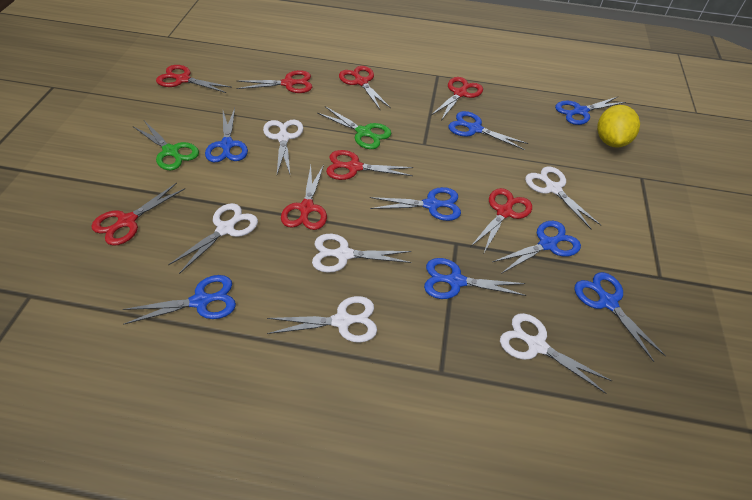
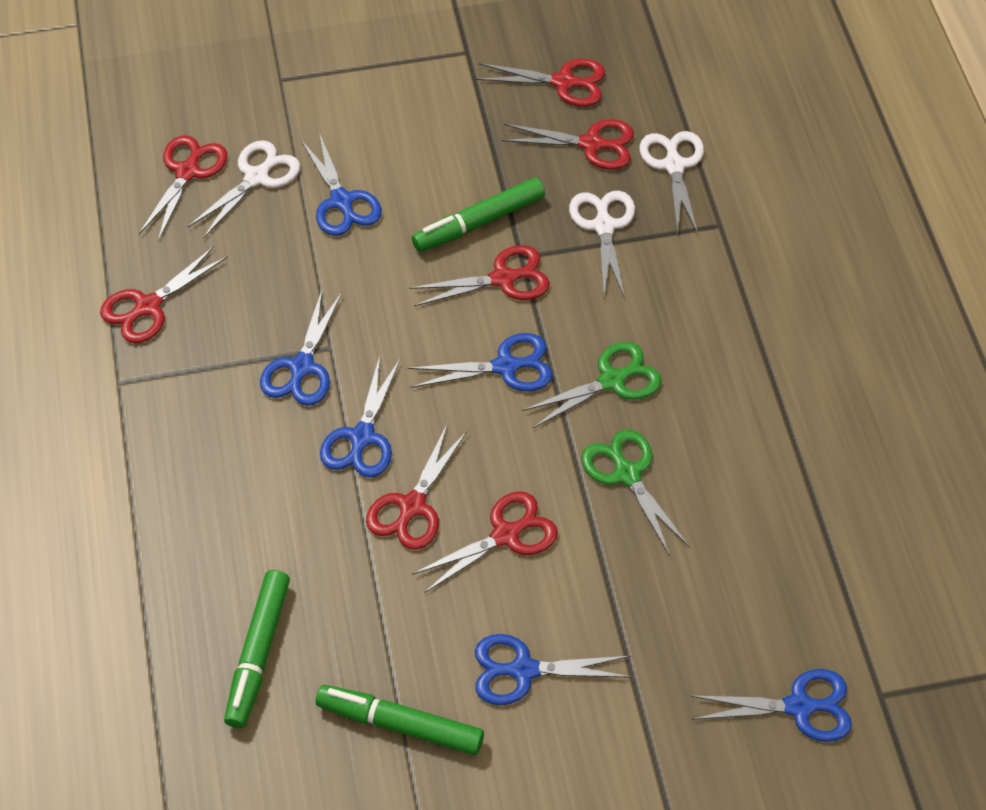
blue scissors: [123,275,236,324] [205,108,248,162] [370,187,461,221] [424,258,527,299] [448,111,529,150] [492,221,581,274] [555,97,626,125] [575,272,666,362] = 8 -> [260,290,342,406] [301,132,382,236] [320,356,401,478] [408,333,553,391] [475,634,633,705] [690,669,852,742] = 6
green marker: none = 0 -> [224,570,290,728] [316,685,484,755] [412,177,545,252] = 3
red scissors: [91,183,185,246] [156,65,231,93] [237,70,312,93] [281,165,327,230] [326,150,413,180] [339,66,391,109] [431,77,483,120] [470,188,532,253] = 8 -> [100,246,228,343] [139,135,227,241] [366,425,467,550] [409,245,550,306] [412,491,558,593] [476,59,605,107] [501,119,634,170] = 7
white scissors: [168,203,258,274] [263,120,304,174] [267,296,377,343] [312,234,412,273] [500,313,612,394] [525,166,601,229] = 6 -> [188,140,300,239] [569,191,635,298] [639,131,704,234] = 3
yellow lemon: [597,105,640,148] = 1 -> none = 0

